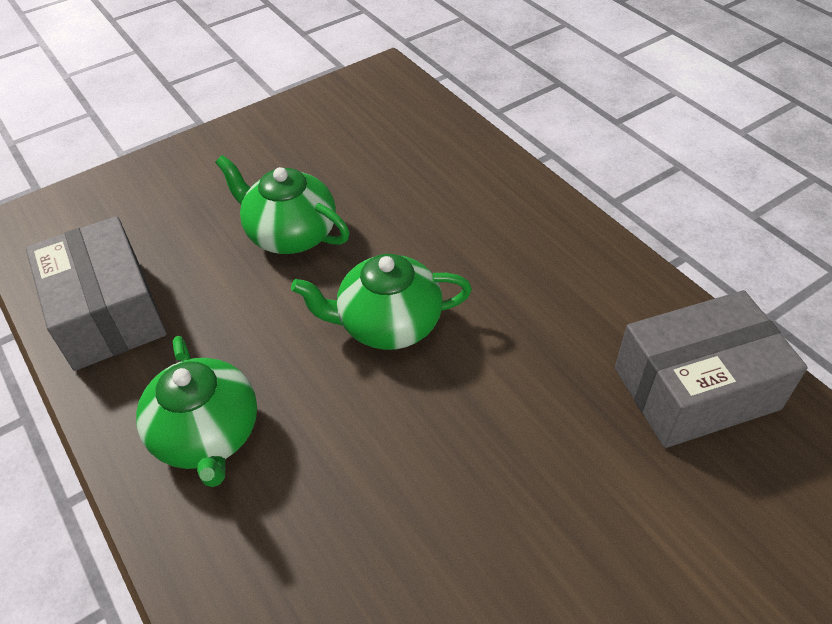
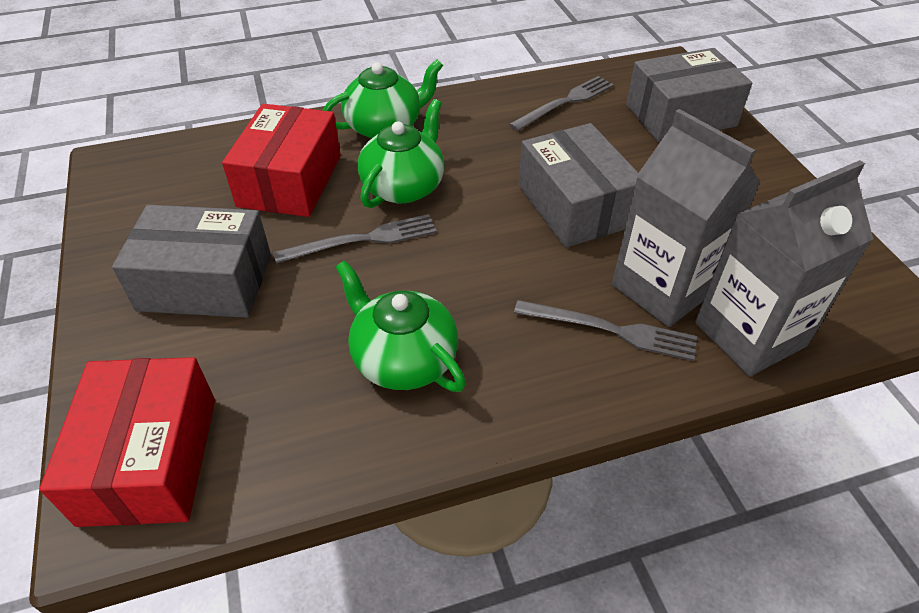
grey box: [26,216,167,371] [615,290,808,448] = 2 -> [112,205,271,318] [518,123,638,248] [626,48,752,142] = 3
grey carton: none = 0 -> [612,109,760,327] [695,160,873,376] = 2
grey fork: none = 0 -> [273,214,437,264] [509,76,614,131] [514,300,697,361] = 3
red box: none = 0 -> [39,357,215,527] [222,104,341,217] = 2

